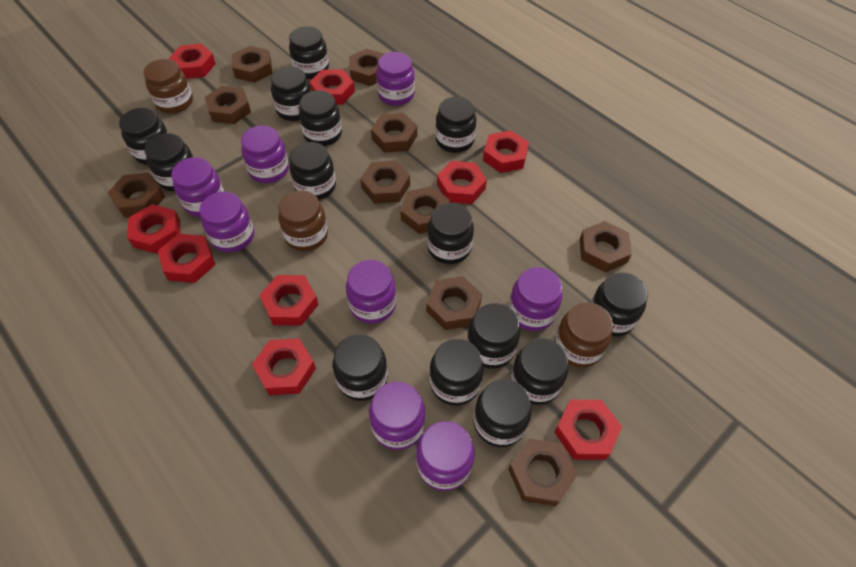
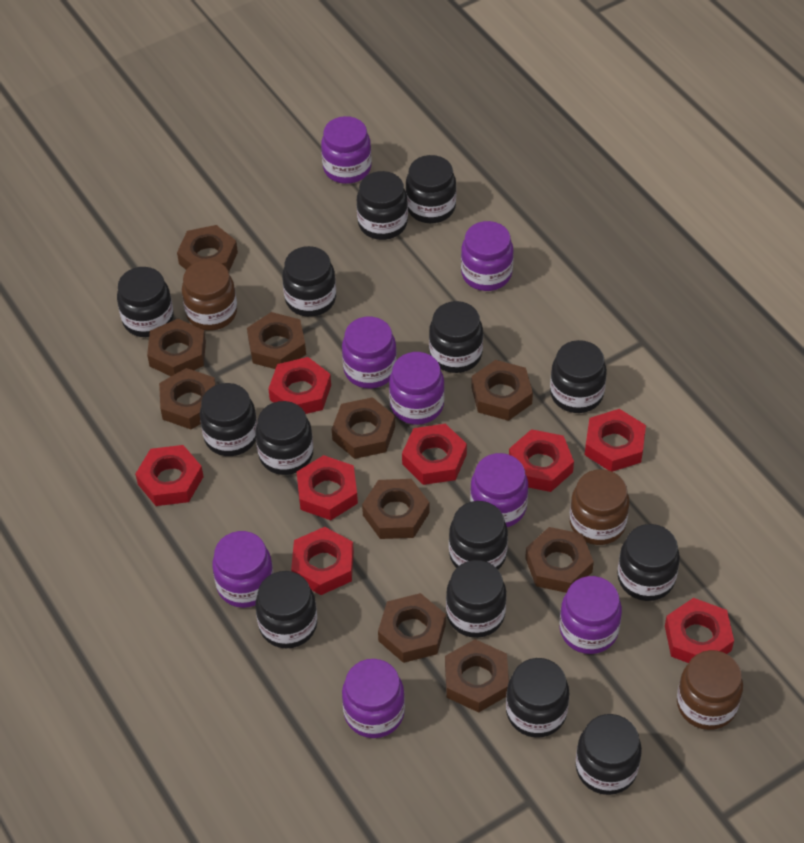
red nut: [127,204,180,254] [158,234,215,283] [169,43,216,79] [252,338,316,395] [259,275,319,326] [310,69,355,105] [437,161,487,204] [483,130,529,173] [554,400,622,460] = 9 -> [135,445,204,506] [268,357,331,414] [291,527,354,595] [297,455,358,520] [402,424,467,485] [509,429,574,492] [585,409,646,472] [665,598,734,663] = 8

